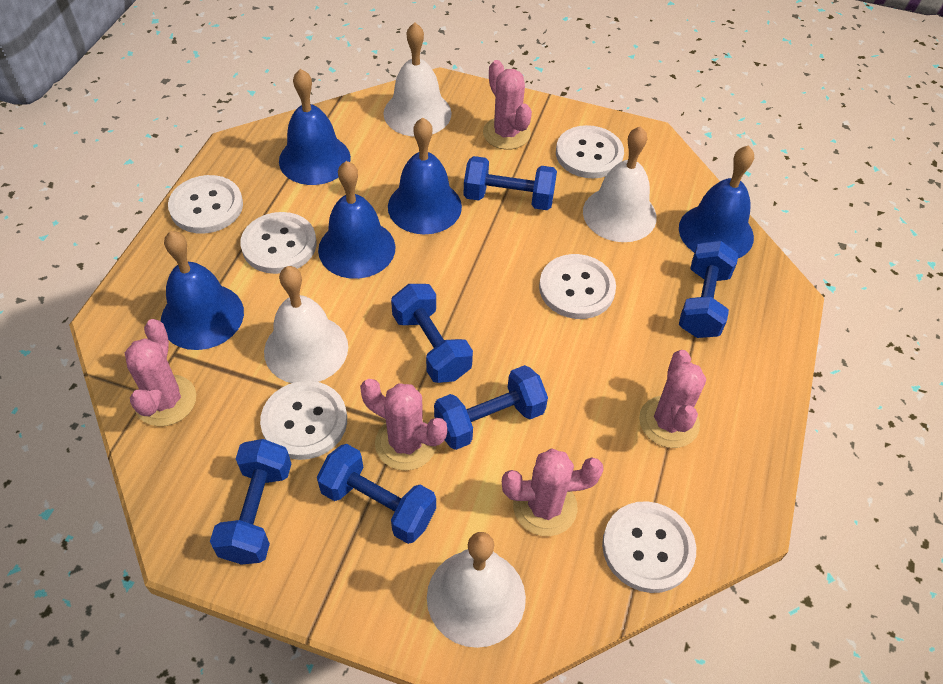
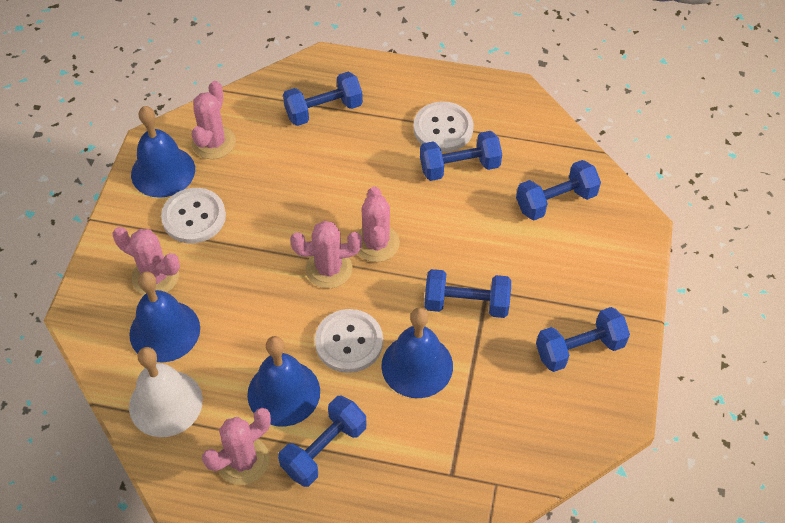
blue bell: [161,231,244,350] [279,69,351,185] [318,161,395,279] [388,118,462,234] [679,145,754,258] = 5 -> [129,271,200,362] [131,106,195,198] [247,336,320,426] [381,308,453,398] = 4
white bell: [264,266,348,383] [383,22,452,137] [427,532,526,648] [583,126,657,242] = 4 -> [129,347,203,437] = 1
white button: [168,175,243,234] [240,212,317,274] [260,381,347,460] [539,254,616,319] [556,125,624,178] [602,501,696,593] = 6 -> [161,188,226,243] [315,309,383,373] [413,102,473,152] = 3

